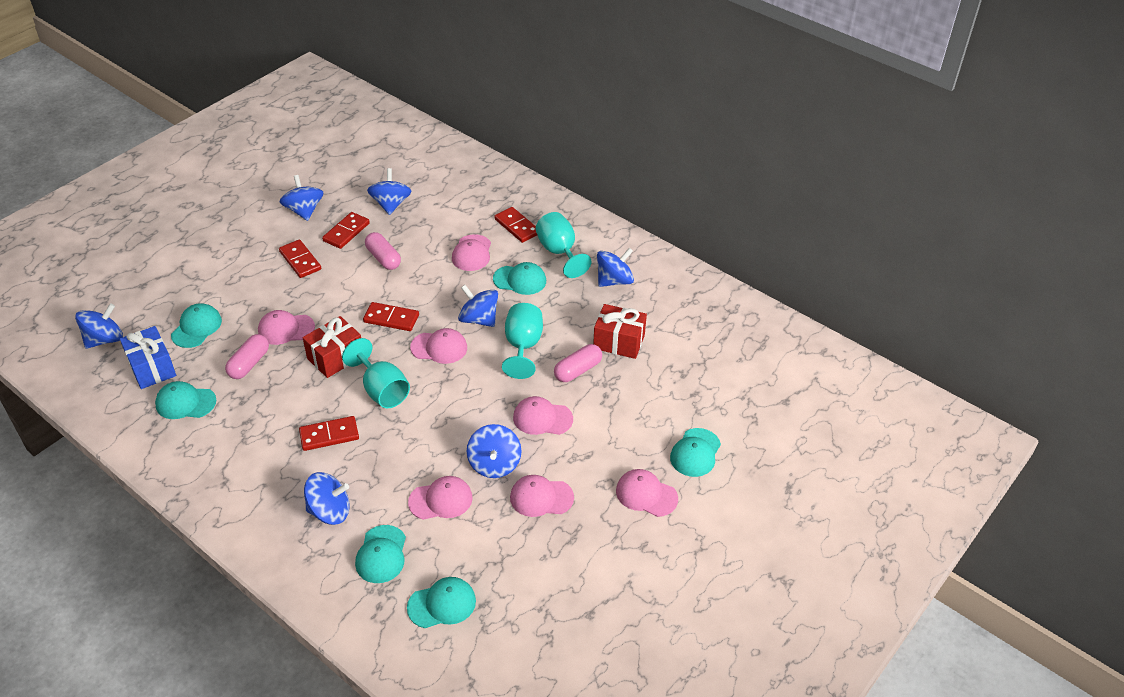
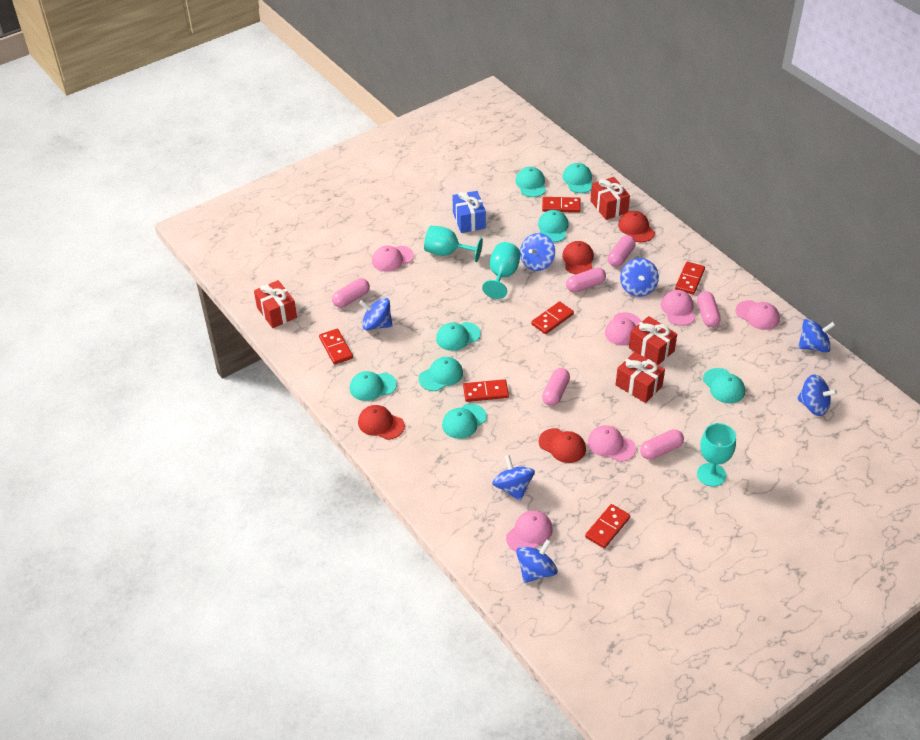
pink cap: [258,310,315,345] [408,476,473,520] [410,328,467,364] [452,234,491,271] [510,475,574,517] [513,396,573,435] [616,469,678,517] = 7 -> [372,246,414,272] [506,510,553,552] [588,425,636,462] [605,312,641,346] [661,290,696,326] [735,300,780,330] = 6
pink capsule: [225,334,269,379] [365,232,401,270] [554,344,602,382] = 3 -> [332,278,370,308] [542,368,570,406] [566,268,606,292] [608,235,636,267] [640,429,684,460] [697,291,721,327] = 6
red cap: none = 0 -> [358,405,405,440] [538,428,586,463] [562,241,594,274] [618,211,655,242] = 4
red domino: [279,239,321,278] [299,416,359,451] [322,212,370,249] [363,302,419,331] [494,207,537,243] = 5 -> [319,329,353,365] [463,379,509,402] [531,301,574,334] [542,197,581,213] [585,504,630,548] [675,262,705,295] = 6
red gift: [303,316,361,378] [593,304,647,359] = 2 -> [254,280,297,328] [590,177,630,220] [616,352,665,403] [629,316,677,365] = 4
turquoise cap: [155,381,216,419] [171,303,222,348] [355,525,406,583] [407,577,476,628] [493,262,546,295] [670,428,721,477] = 6 -> [350,371,397,401] [418,357,463,391] [436,322,481,351] [442,404,487,439] [515,167,546,197] [538,210,569,242] [562,163,592,193] [703,368,745,404] = 8

